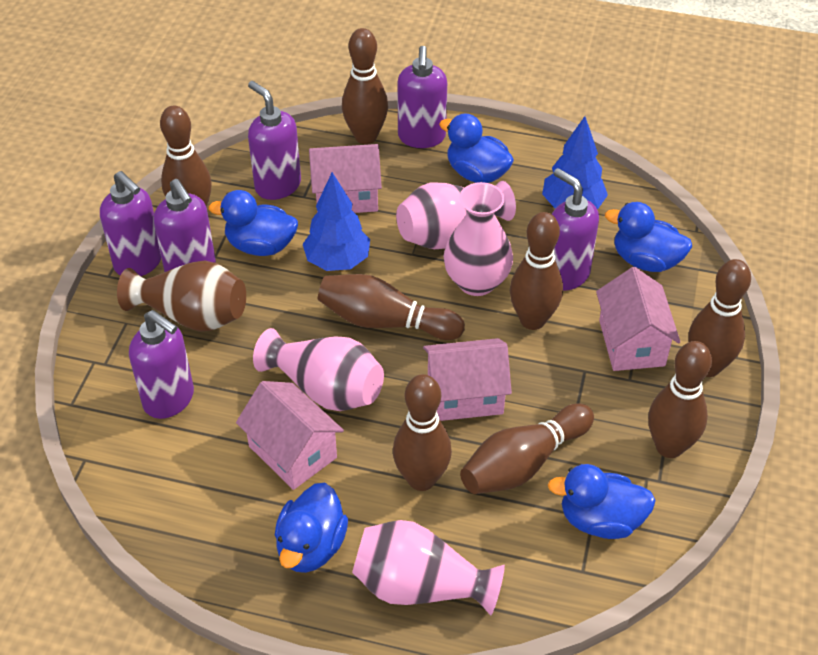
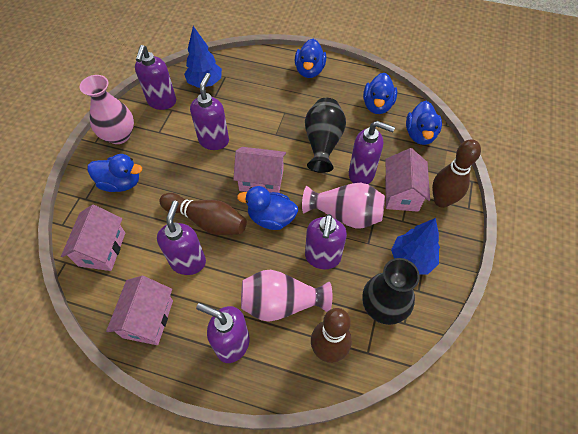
black vase: none = 0 -> [305,98,346,173] [362,258,420,325] = 2
brown bowling pin: [160,106,212,207] [318,274,465,340] [342,28,388,144] [393,374,452,491] [460,403,594,494] [510,212,563,330] [648,341,712,458] [688,259,751,377] = 8 -> [159,193,247,235] [311,308,352,363] [432,139,481,208] = 3
brown vase: [117,260,246,332] = 1 -> none = 0
pink vase: [253,328,384,411] [352,520,505,616] [396,181,516,249] [444,182,513,296] = 4 -> [80,75,134,144] [241,270,332,322] [302,183,385,228] = 3

